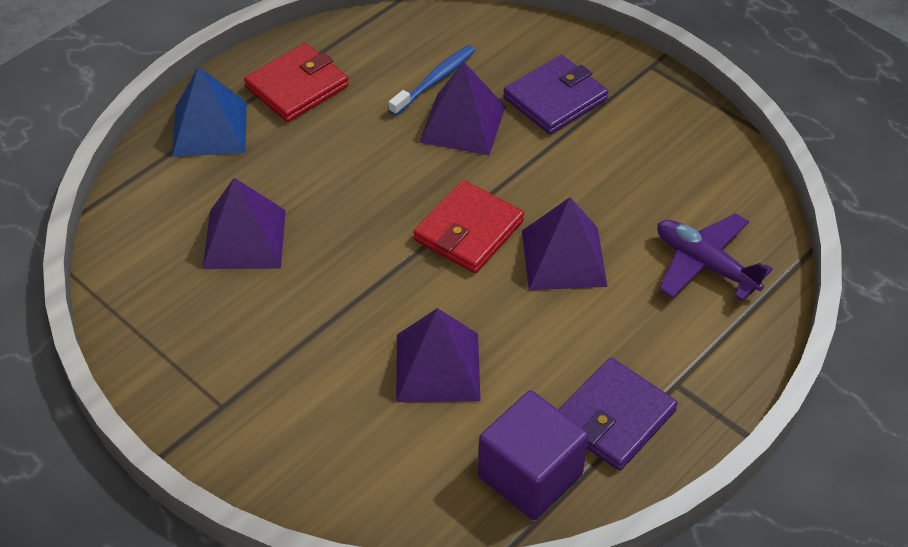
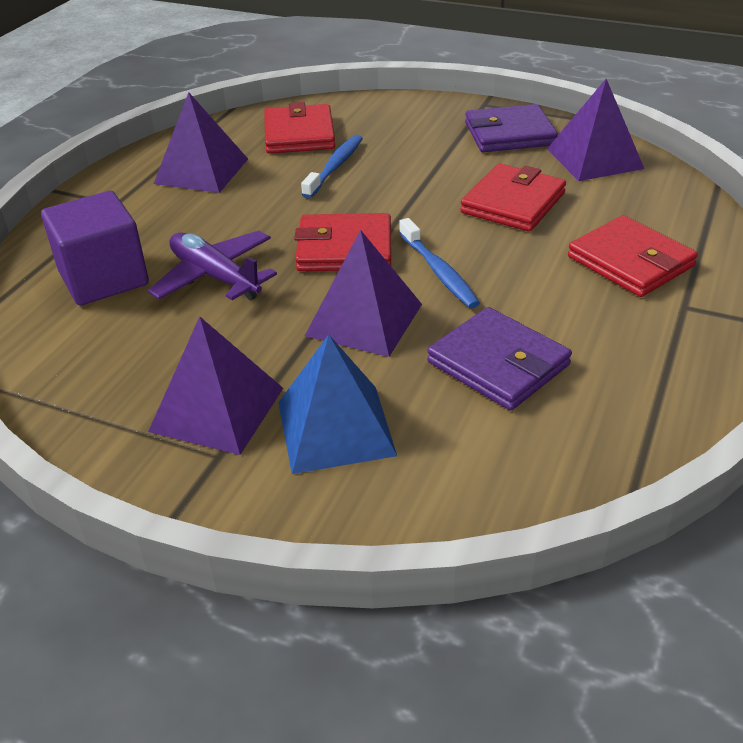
blue toothbrush: [388,45,476,116] = 1 -> [301,135,363,199] [399,218,480,308] = 2
red wallet: [244,43,349,122] [413,180,524,273] = 2 -> [264,102,335,154] [294,213,391,271] [460,164,566,232] [568,215,698,297] = 4

